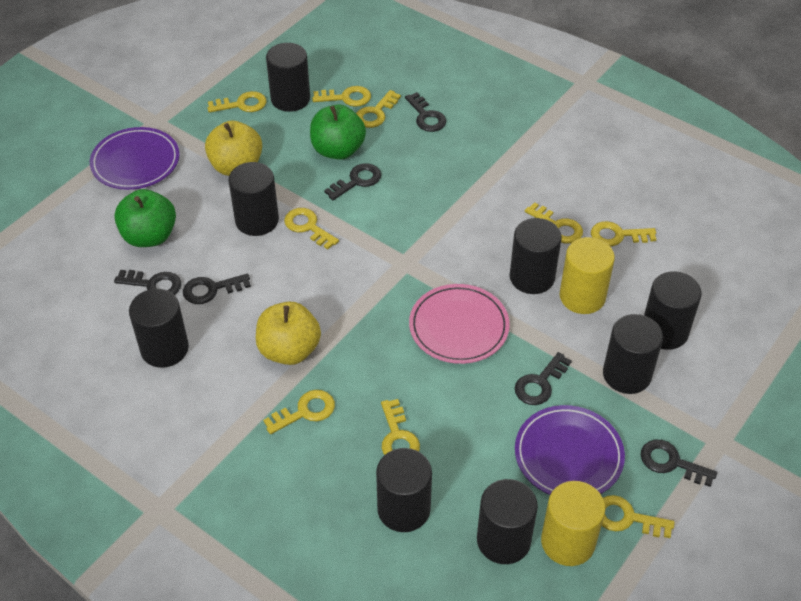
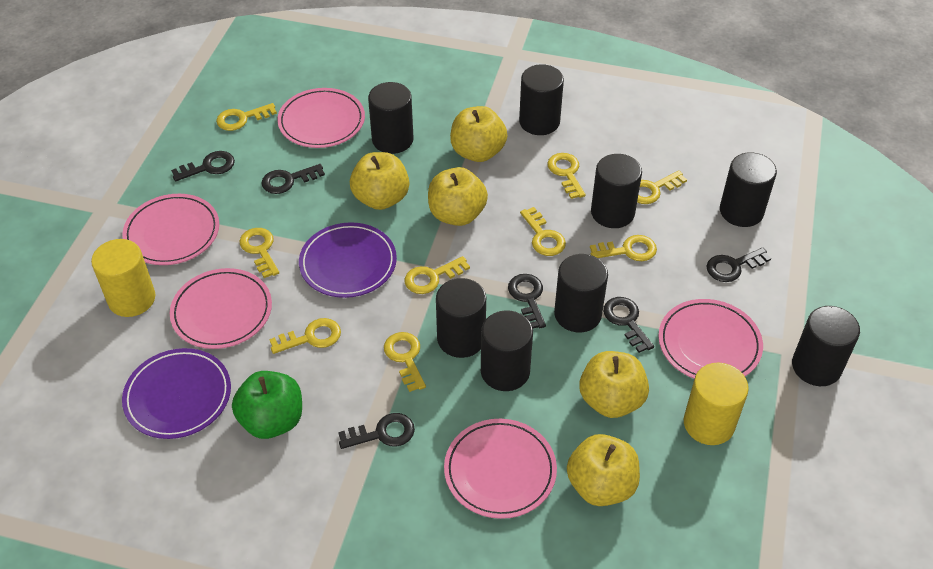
green apple: [114,189,176,247] [310,104,366,160] = 2 -> [232,371,302,439] = 1
pink plate: [409,284,510,364] = 1 -> [122,194,219,265] [170,268,272,349] [277,88,365,148] [444,419,557,519] [658,299,763,379] = 5
yellow apple: [205,121,262,176] [256,301,321,365] = 2 -> [350,152,409,210] [428,167,488,226] [450,106,507,162] [567,434,640,506] [579,351,649,418] = 5

